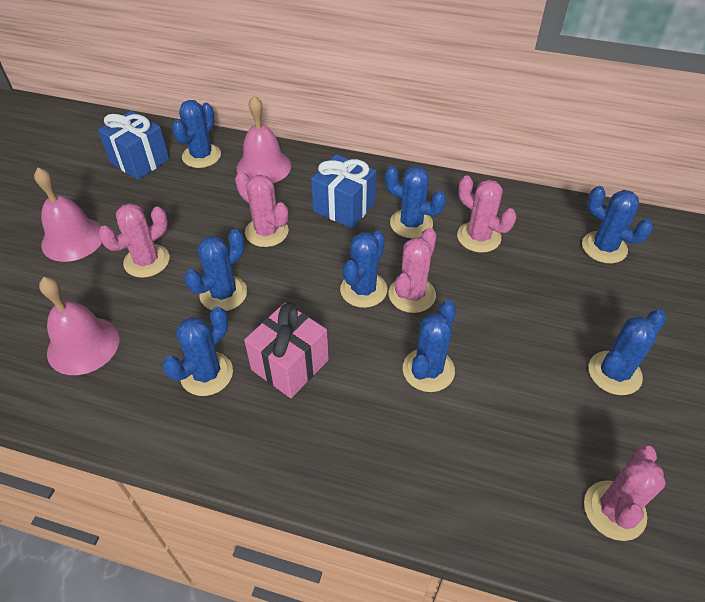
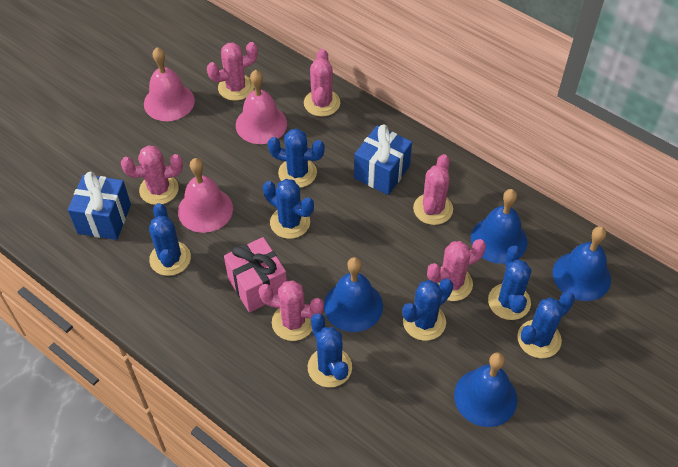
blue bell: none = 0 -> [324,257,383,332] [454,352,517,427] [471,189,527,264] [553,226,611,301] = 4
blue cactus: [162,307,233,396] [172,100,221,168] [184,229,247,311] [340,230,387,308] [385,166,446,238] [403,300,456,392] [582,186,653,263] [589,309,666,395] = 8 -> [149,203,191,276] [263,179,314,239] [268,128,325,188] [308,313,352,387] [402,279,453,341] [488,246,531,320] [517,291,575,358] = 7
pink cactus: [98,203,170,278] [235,171,289,247] [388,227,437,313] [457,176,516,253] [584,445,666,541] = 5 -> [121,145,183,205] [207,42,258,101] [259,280,324,341] [304,49,340,117] [413,154,453,225] [427,239,486,301] = 6

